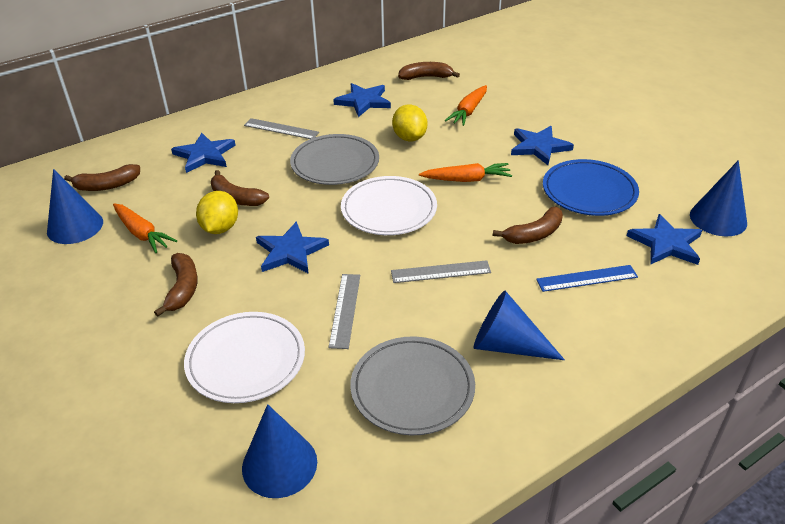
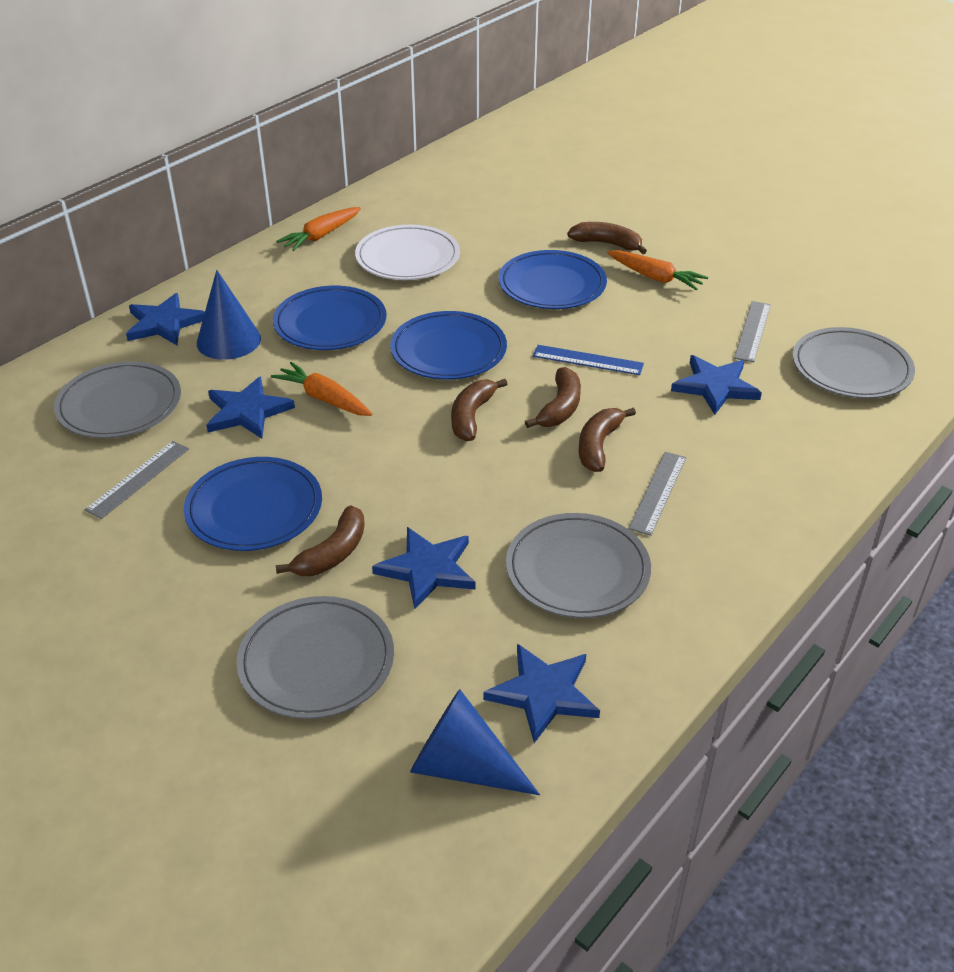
blue cone: [47,169,103,244] [242,404,317,498] [473,291,565,360] [690,160,747,236] = 4 -> [197,270,261,360] [410,689,540,795] = 2
blue plate: [543,159,639,216] = 1 -> [184,457,322,551] [273,286,387,350] [390,311,507,380] [499,250,607,309] = 4
grey plate: [290,134,379,185] [350,336,475,435] = 2 -> [54,361,181,438] [237,596,394,719] [506,513,651,618] [792,327,915,399] = 4
white plate: [184,312,305,403] [341,176,437,235] = 2 -> [355,224,460,280] = 1
yellow lemon: [196,191,238,234] [392,104,427,142] = 2 -> none = 0

